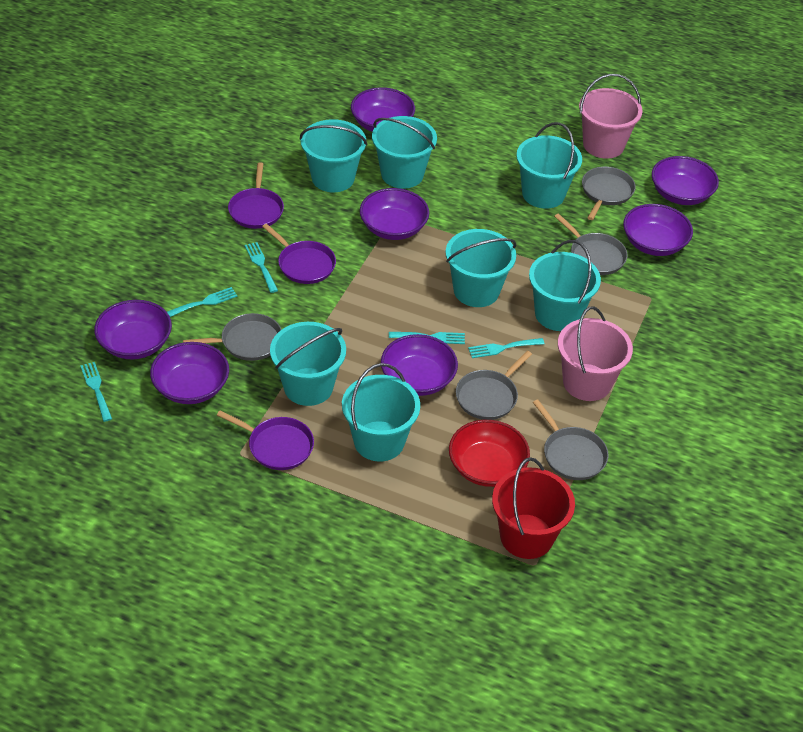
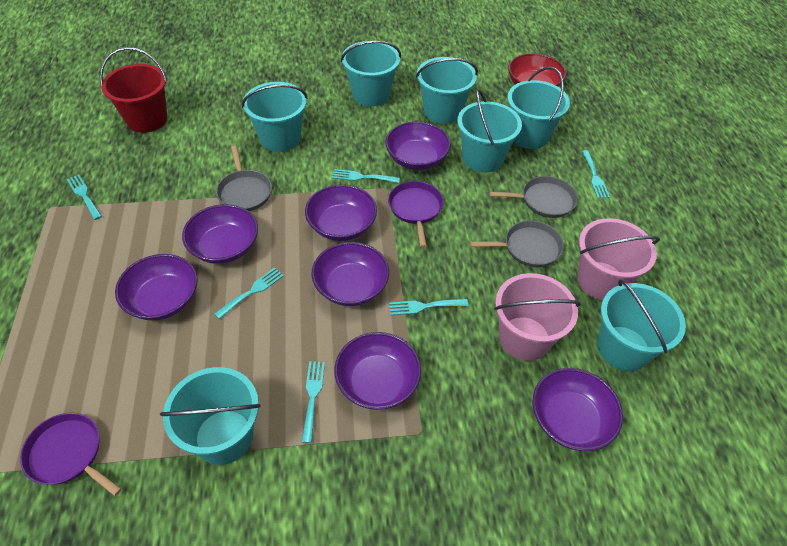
grey pan: [183,313,282,361] [456,351,532,420] [533,399,609,480] [554,213,627,275] [582,167,636,220] = 5 -> [216,145,272,211] [470,221,564,267] [489,176,578,218] = 3
purple pan: [217,410,314,470] [228,162,284,229] [262,224,336,284] = 3 -> [20,413,121,496] [388,181,443,248] = 2
turquoise fork: [80,362,112,422] [167,287,238,317] [245,242,278,293] [389,332,465,344] [468,338,545,358] = 5 -> [67,175,102,220] [214,267,284,319] [302,361,325,443] [332,169,400,183] [389,299,468,315] [582,150,610,198] = 6

